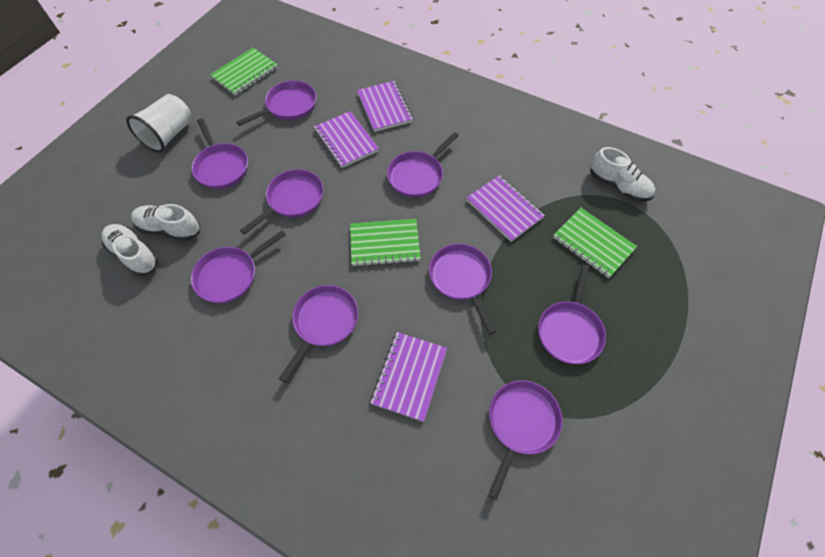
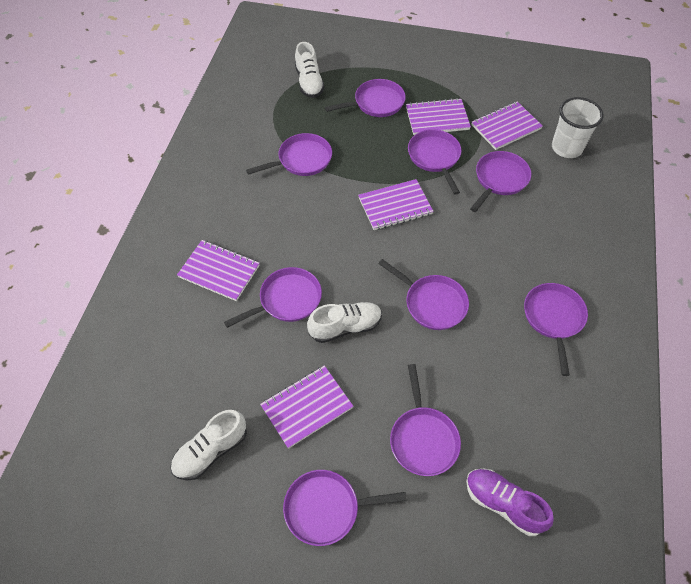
green notebook: [210,48,278,96] [350,219,421,267] [553,208,637,278] = 3 -> none = 0
purple notebook: [314,111,379,168] [357,81,413,132] [371,332,447,422] [467,176,545,242] = 4 -> [177,240,259,301] [260,365,353,449] [358,179,433,230] [406,98,471,135] [471,101,543,150] = 5
purple shoe: none = 0 -> [466,469,554,536] = 1

